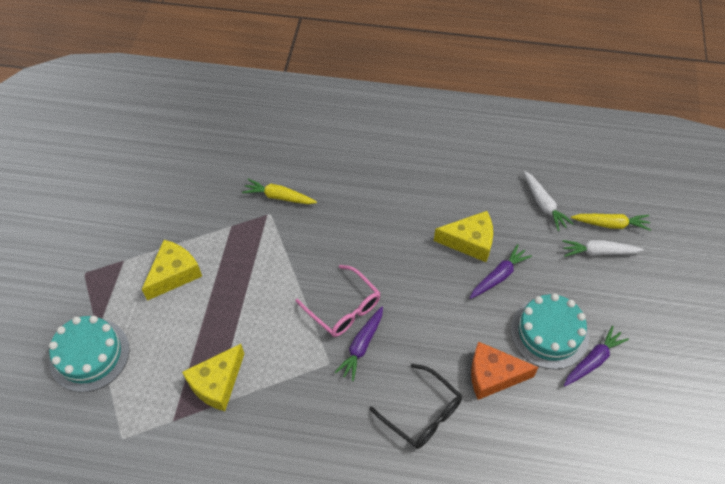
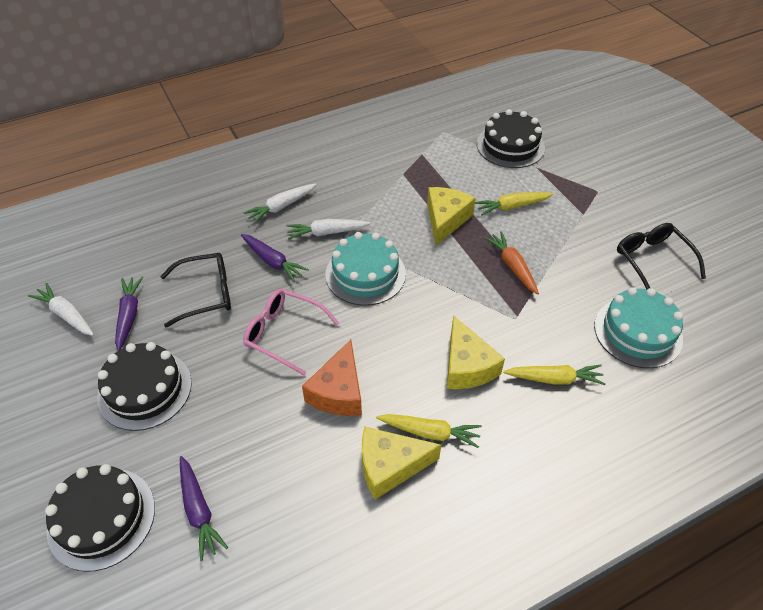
black cake: none = 0 -> [45,464,155,572] [97,342,192,431] [477,109,545,168] = 3
black glasses: [369,364,462,449] = 1 -> [160,253,231,327] [617,223,706,290] = 2
orange carrot: none = 0 -> [484,231,539,294] = 1
white carrot: [524,171,574,231] [562,240,644,257] = 2 -> [28,283,94,336] [244,183,317,224] [286,219,371,240] = 3
yellow carrot: [242,179,317,204] [571,214,651,231] = 2 -> [376,414,482,448] [475,192,553,216] [503,365,605,385] = 3

